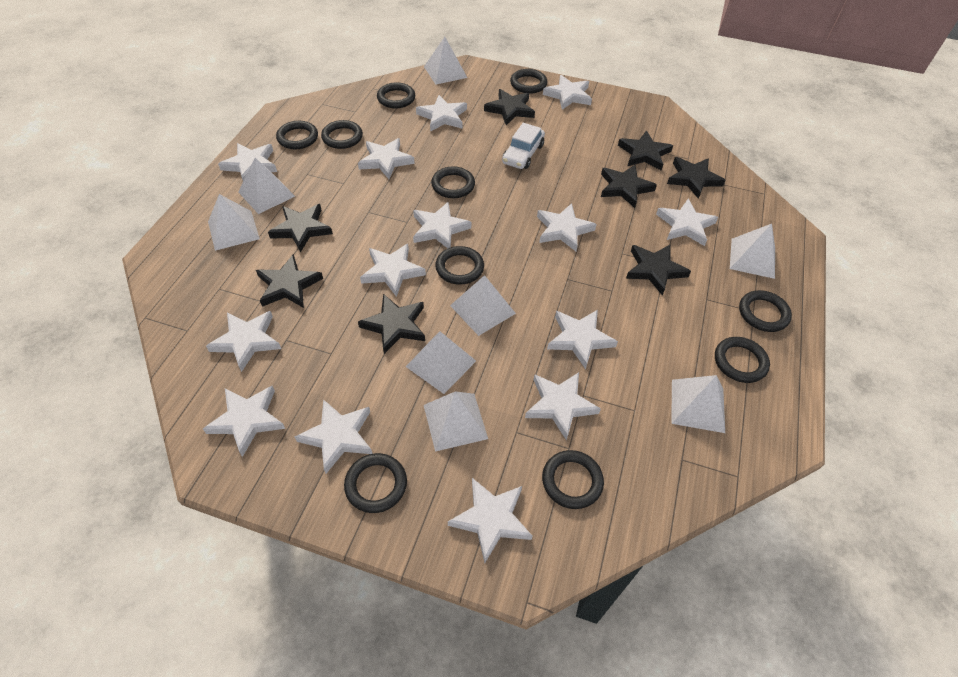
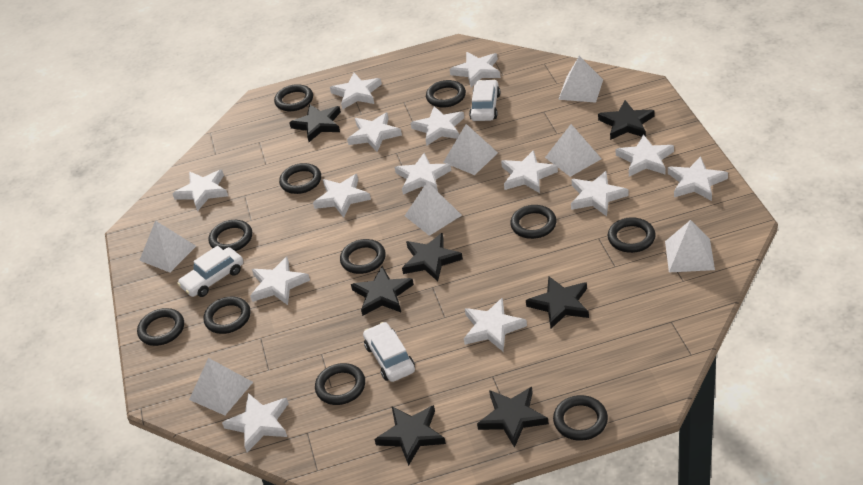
black ring: [276,121,318,149] [321,120,363,149] [344,453,407,513] [377,82,415,108] [431,166,475,198] [435,246,484,284] [510,69,547,94] [542,450,604,509] [715,337,770,383] [739,290,792,332] = 10 -> [137,308,184,346] [203,297,251,334] [208,220,252,251] [274,84,313,111] [279,163,321,194] [315,363,365,405] [340,239,386,274] [426,80,466,108] [510,205,557,239] [553,395,608,441] [608,217,656,253] = 11
black star: [256,254,323,308] [268,204,333,252] [358,294,425,354] [484,89,535,125] [601,165,657,208] [618,130,673,170] [626,245,691,295] [667,157,726,199] = 8 -> [289,104,341,142] [351,266,414,316] [374,405,446,466] [402,233,463,282] [477,387,549,448] [526,276,589,329] [598,100,654,140] = 7
white car: [502,123,545,169] = 1 -> [177,246,244,297] [363,322,415,382] [469,80,500,121] = 3
white pyramid: [208,194,260,251] [238,158,295,214] [406,331,476,394] [424,37,467,84] [424,391,488,452] [450,275,516,336] [671,375,725,433] [730,224,775,279] = 8 -> [139,221,196,272] [189,358,253,415] [405,182,462,236] [443,124,498,175] [545,124,602,177] [558,56,603,103] [665,220,715,272] = 7

